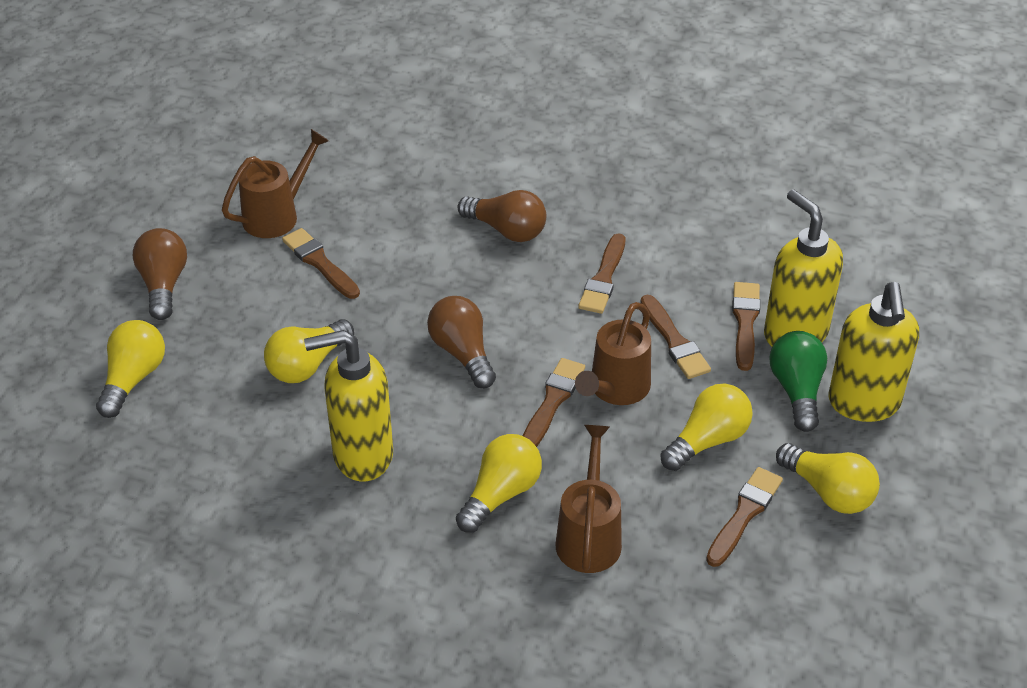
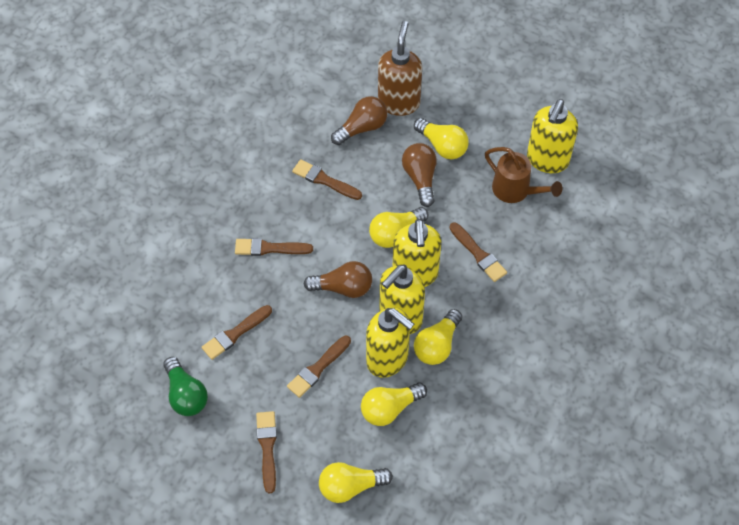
brown soap dispenser: none = 0 -> [378,21,422,116] = 1
brown watering can: [222,129,329,238] [556,425,622,573] [575,302,651,405] = 3 -> [485,147,562,203] = 1
yellow soap dispenser: [304,330,393,481] [764,189,843,347] [829,282,919,422] = 3 -> [366,307,414,378] [379,264,425,334] [393,219,441,287] [527,99,578,173] = 4

